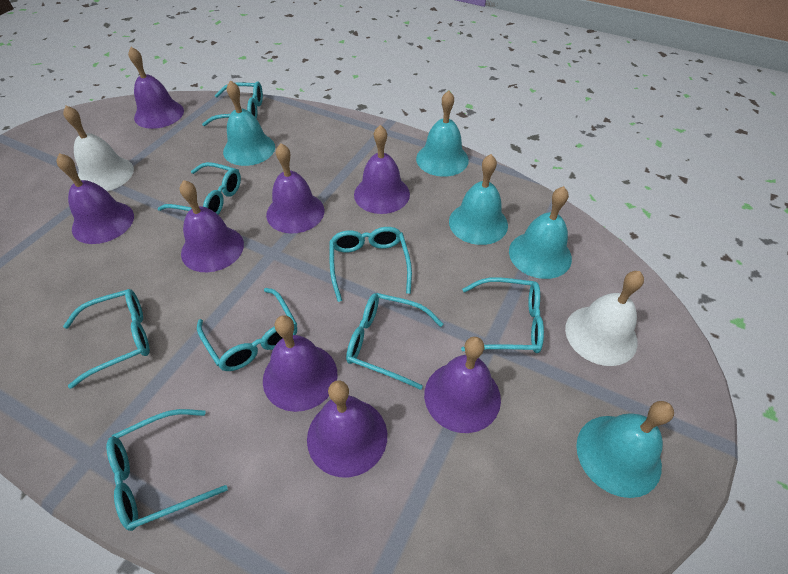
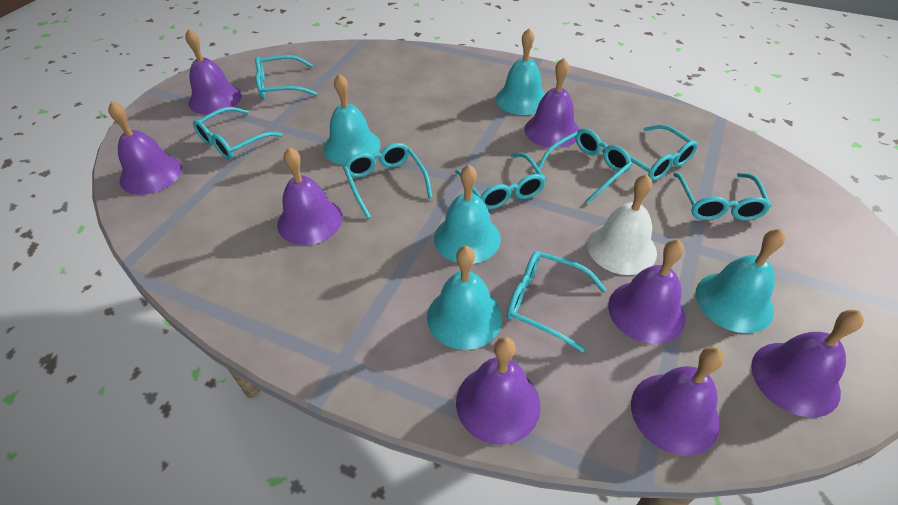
white bell: [63,105,134,191] [565,271,644,366] = 2 -> [587,174,657,275] = 1

